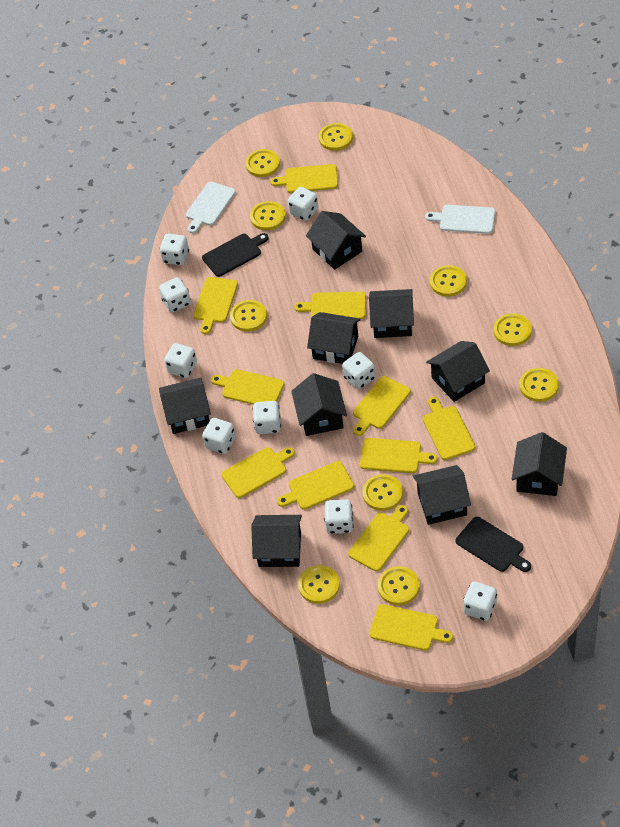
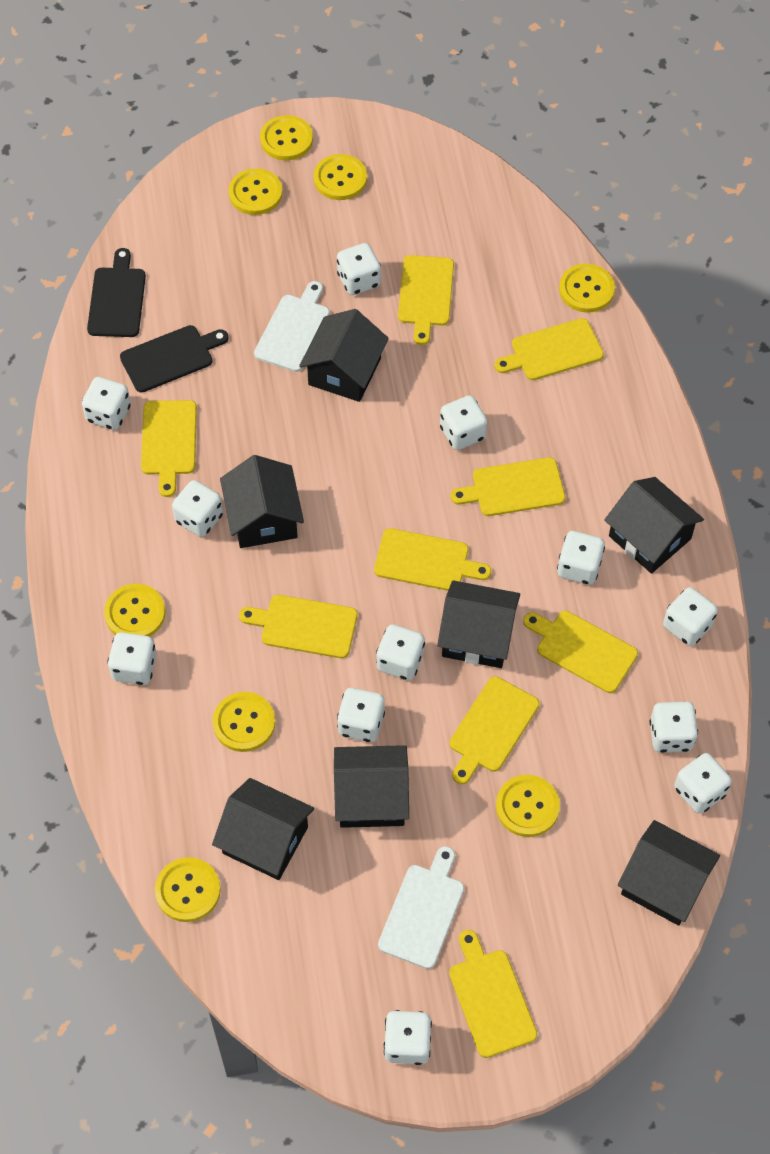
black house: [159,378,211,434] [251,515,302,567] [291,373,347,436] [306,211,366,270] [307,312,361,364] [369,289,414,338] [413,465,471,525] [426,341,490,402] [511,432,567,496] = 9 -> [212,778,314,880] [220,455,304,548] [299,309,389,402] [334,745,409,828] [437,580,520,668] [604,477,704,574] [618,820,720,926] = 7
white dice: [159,277,191,313] [160,234,189,265] [164,343,197,378] [202,418,236,454] [253,401,281,434] [288,187,318,221] [324,499,354,534] [342,352,375,389] [463,582,497,621] = 9 -> [82,377,131,430] [107,632,157,685] [172,480,223,537] [337,243,381,295] [337,688,385,742] [376,624,425,680] [384,1010,432,1065] [440,395,487,450] [557,531,605,585] [650,702,698,753] [663,587,718,646] [674,753,732,814] = 12
yellow button: [230,300,267,331] [245,149,280,177] [250,201,286,230] [298,565,340,604] [318,123,353,151] [363,474,403,511] [378,566,420,605] [430,265,467,297] [493,313,532,346] [519,368,559,402] = 10 -> [104,584,165,637] [155,857,221,922] [213,692,275,752] [228,168,283,215] [260,115,313,160] [314,154,367,200] [496,775,560,837] [559,264,615,313] = 8
yellow cutting board: [193,277,238,334] [211,369,284,405] [221,447,295,498] [270,164,338,193] [277,461,354,510] [294,292,366,320] [348,505,409,571] [353,376,411,436] [360,438,438,473] [370,604,453,651] [423,397,475,460] = 11 -> [141,400,197,497] [239,595,358,658] [374,528,491,591] [398,255,454,345] [449,676,539,784] [449,930,537,1058] [451,457,565,516] [494,318,604,380] [523,611,638,693] = 9

